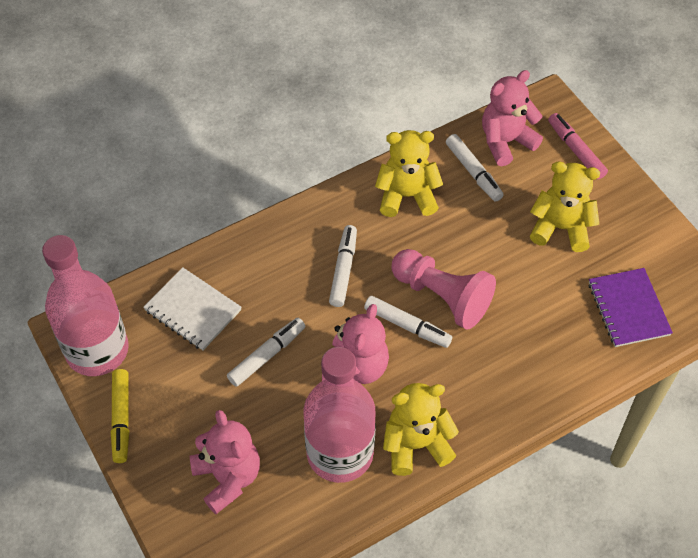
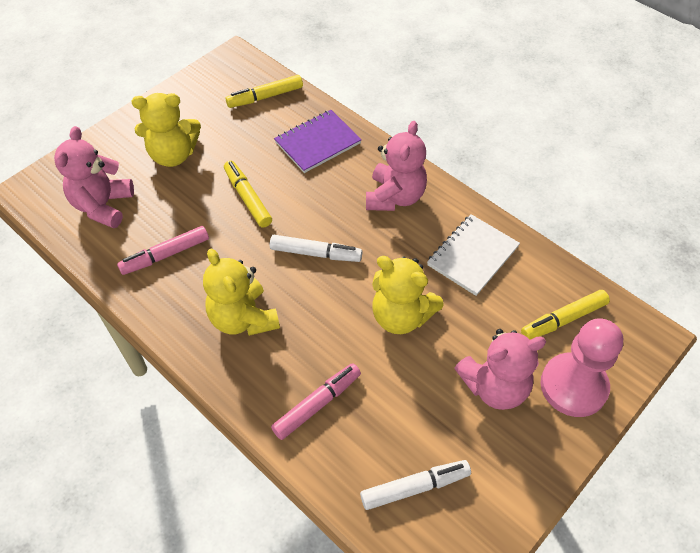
pink bottle: [42,235,129,376] [304,347,376,483] = 2 -> none = 0
pink marker: [548,113,608,179] = 1 -> [117,226,209,275] [271,363,361,440] = 2
white marker: [227,318,305,387] [329,225,357,307] [364,296,452,348] [446,134,504,202] = 4 -> [270,235,362,262] [360,460,471,510] = 2
yellow marker: [111,369,129,463] = 1 -> [224,161,272,228] [226,75,303,108] [521,290,610,340] = 3

